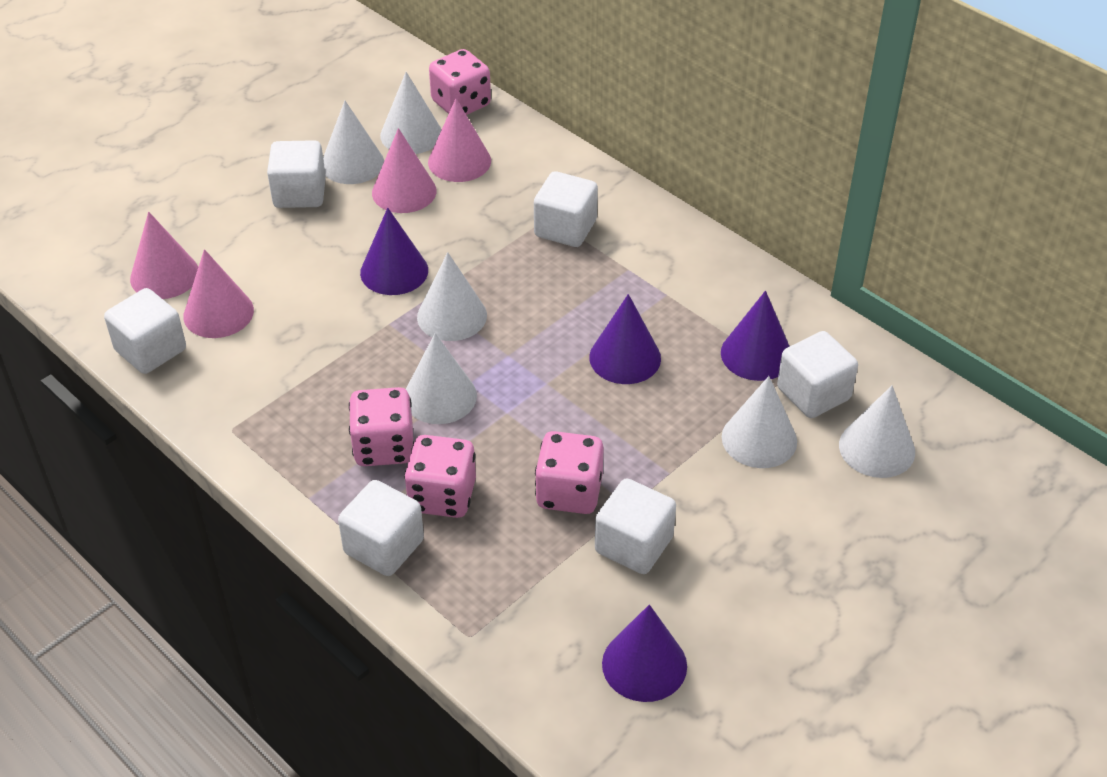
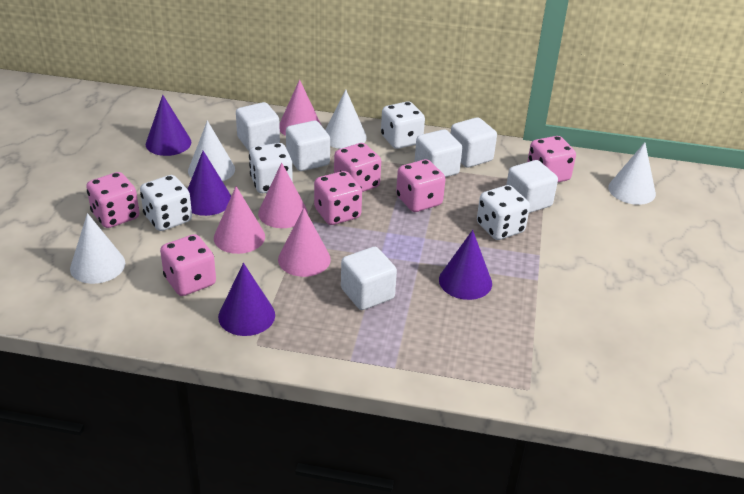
pink dice: [349,387,414,466] [404,435,476,518] [429,49,491,115] [535,431,604,514] = 4 -> [86,172,140,228] [160,234,216,296] [314,171,362,225] [334,143,381,192] [396,159,446,212] [527,136,576,182] = 6
white cone: [323,101,384,184] [380,72,442,154] [406,333,477,424] [417,252,487,341] [722,376,797,468] [839,385,915,478] = 6 -> [70,213,125,284] [188,121,235,181] [325,90,367,149] [608,142,656,205] = 4
white dice: none = 0 -> [140,175,192,231] [249,143,293,193] [381,101,425,149] [477,185,530,240] = 4

